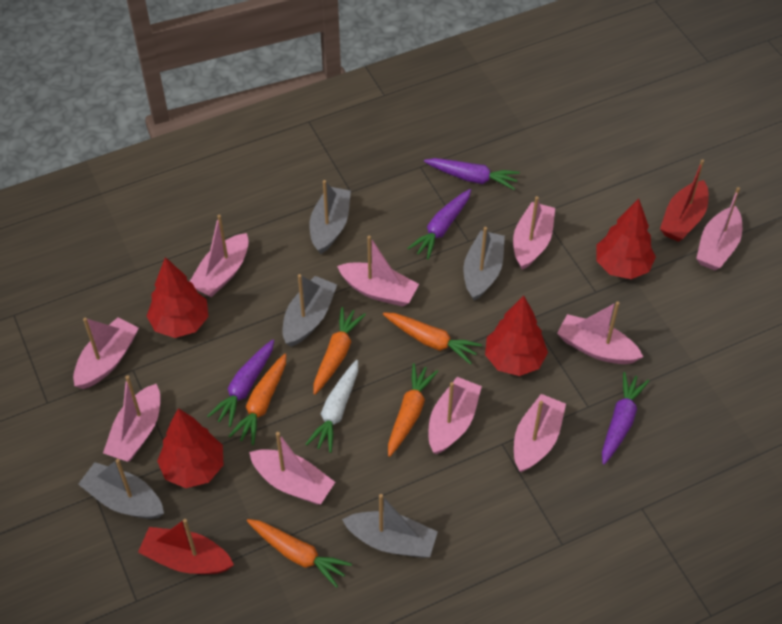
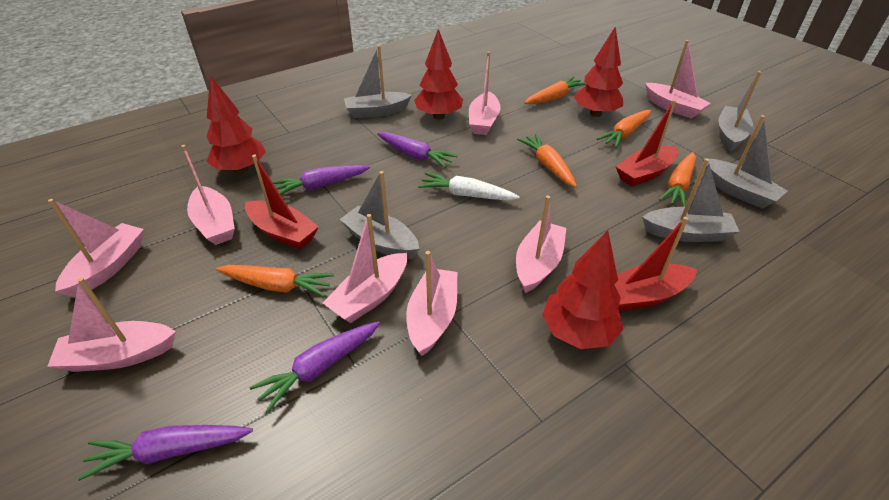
pink boat: [73,317,139,389] [103,375,160,462] [189,215,249,297] [249,432,335,504] [337,236,419,306] [429,377,482,455] [513,196,555,270] [514,394,566,472] [557,301,643,364] [696,187,742,270] = 10 -> [47,278,176,372] [48,199,144,298] [181,145,235,245] [323,214,407,323] [406,251,457,356] [469,52,501,135] [516,195,566,293] [646,40,711,119] = 8
red boat: [138,519,234,574] [660,159,709,242] = 2 -> [245,154,319,249] [614,217,697,311] [615,100,678,186] = 3

